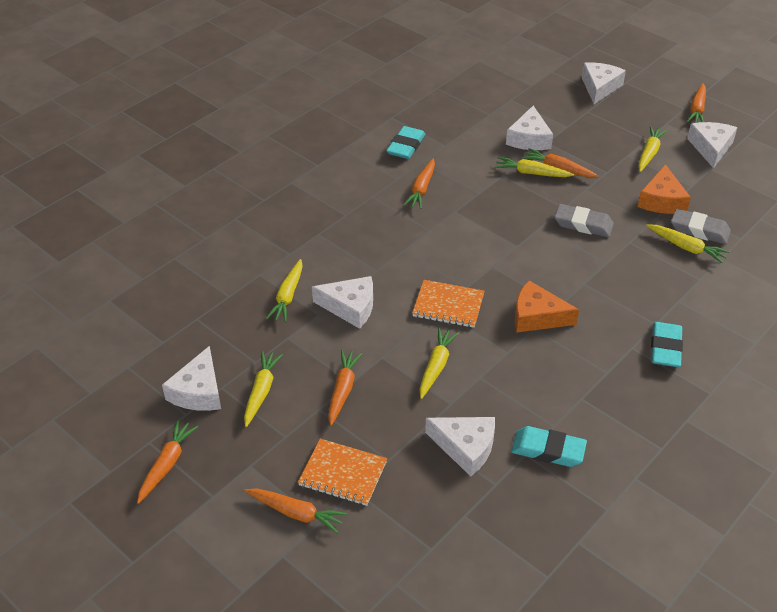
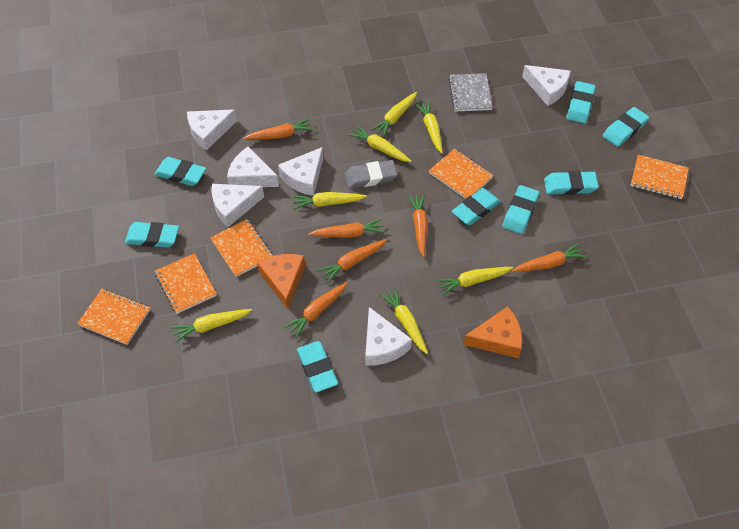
grey eraser: [555,204,614,237] [671,209,731,244] = 2 -> [345,160,397,189] = 1
grey notebook: none = 0 -> [449,73,493,112] = 1
orange notebook: [298,439,387,506] [412,280,485,328] = 2 -> [77,289,150,345] [155,253,217,314] [210,219,273,277] [429,149,494,199] [630,155,689,199] = 5
turquoise eraser: [386,126,425,159] [511,426,587,467] [651,322,683,367] = 3 -> [125,222,179,248] [154,157,206,186] [297,341,338,392] [452,188,501,225] [502,185,539,234] [544,171,599,195] [566,81,596,124] [603,107,649,147] = 8
yellow carrot: [244,351,283,427] [266,259,303,322] [419,328,459,399] [495,157,574,177] [638,126,667,172] [646,224,730,263] = 6 -> [171,309,252,343] [292,192,367,210] [348,125,412,162] [371,92,417,137] [380,287,428,354] [415,101,443,154] [436,267,513,295] = 7

